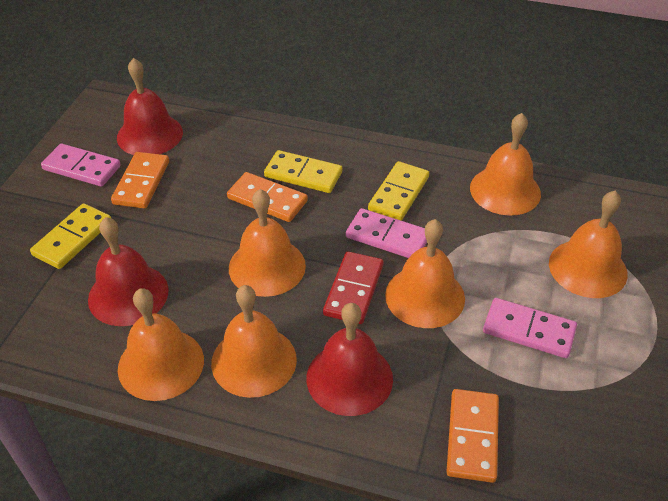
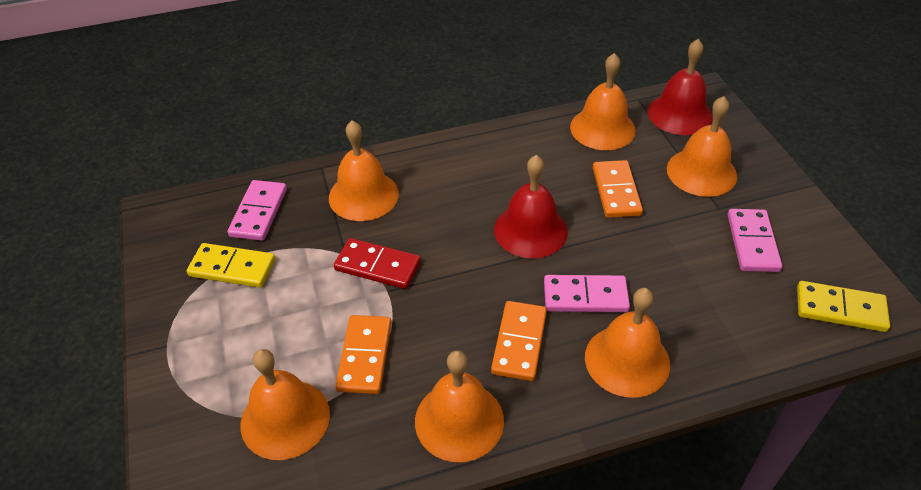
red bell: [88,217,169,326] [117,58,183,155] [307,303,393,416] = 3 -> [494,155,568,258] [648,39,713,135] = 2
yellow domino: [30,203,112,269] [264,150,342,193] [368,161,429,221] = 3 -> [187,243,275,288] [797,281,890,332] = 2

